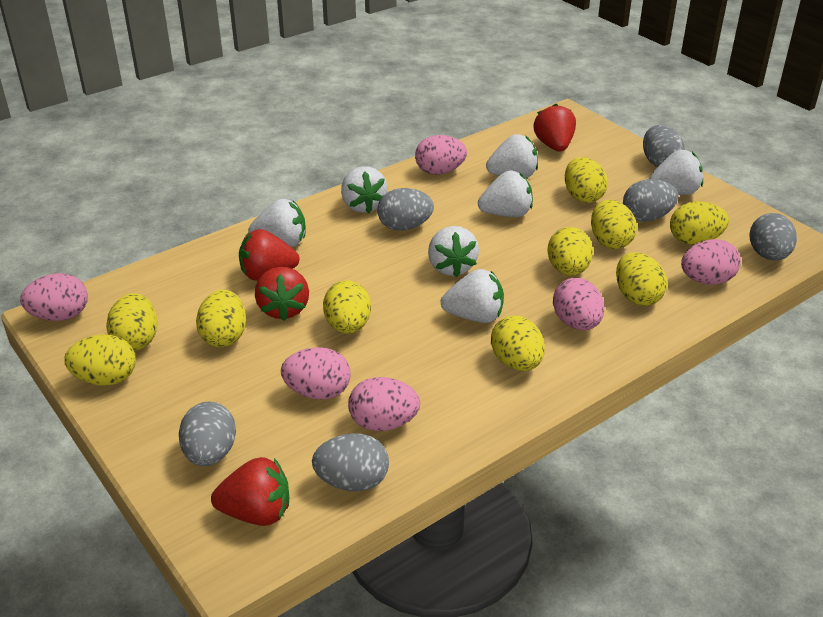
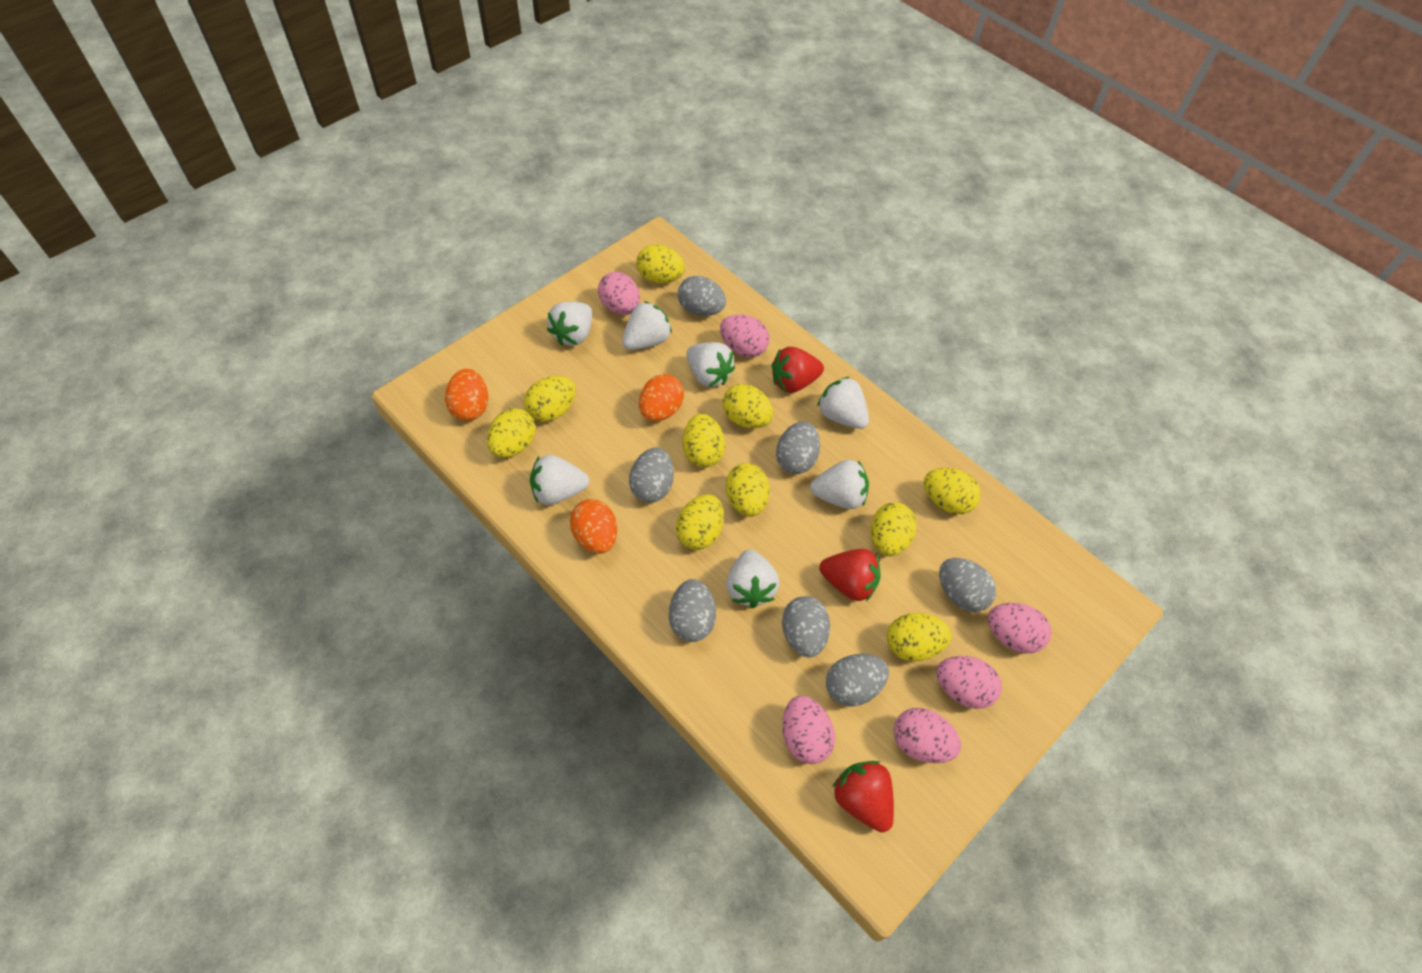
grey egg: [179,401,236,466] [312,433,389,491] [378,188,434,231] [623,179,678,222] [643,125,685,167] [749,213,797,261] = 6 -> [629,448,674,503] [669,579,716,642] [678,276,726,316] [776,421,820,474] [782,596,830,658] [826,654,889,707] [939,558,996,612] = 7
orange egg: none = 0 -> [445,369,488,421] [570,499,617,554] [639,374,684,421] = 3
red strawberry: [211,457,289,526] [239,229,299,281] [255,267,309,321] [534,104,576,152] = 4 -> [772,347,824,393] [819,549,881,601] [832,761,894,832] = 3

